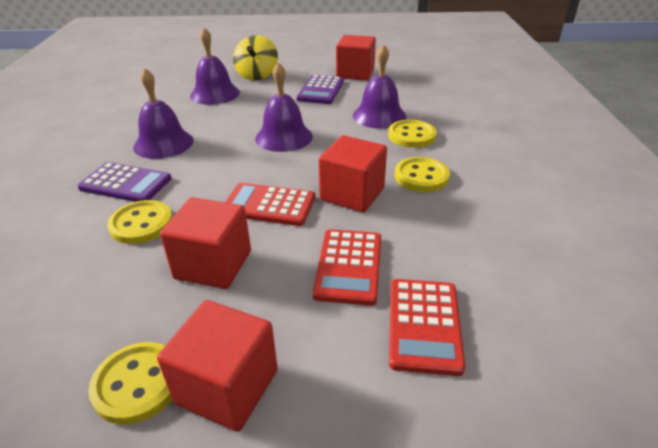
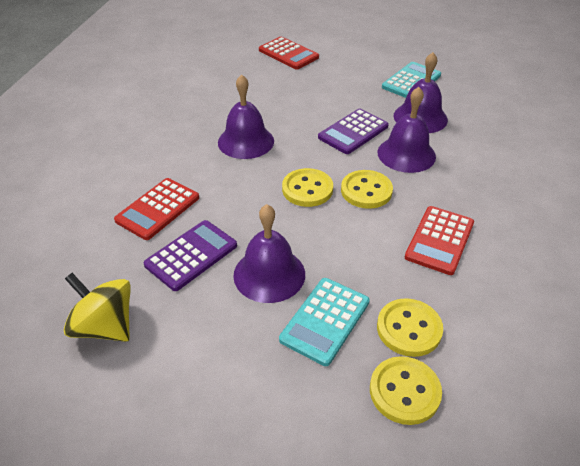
red cube: [157,300,278,432] [160,197,251,289] [319,135,387,212] [336,35,376,81] = 4 -> none = 0
turquoise calculator: none = 0 -> [279,278,370,366] [382,62,441,98] = 2

